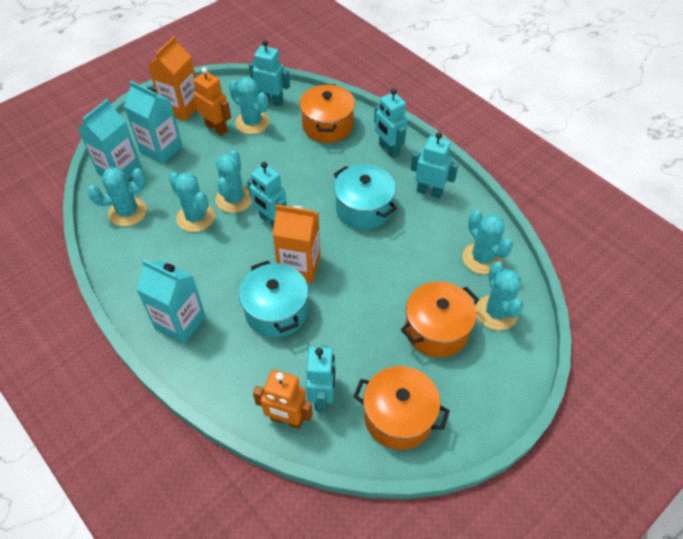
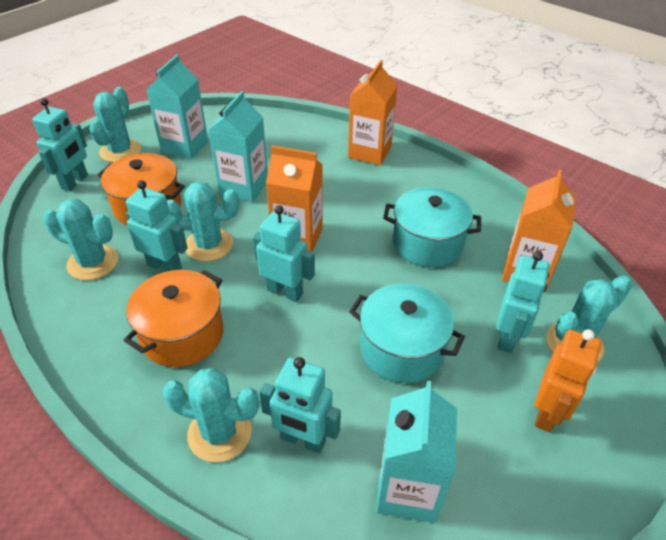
orange carton: [148,36,197,121] [273,204,320,283] = 2 -> [266,145,323,252] [348,60,398,165] [502,169,576,292] = 3
orange pot: [299,84,355,143] [353,366,450,450] [401,281,479,358] = 3 -> [97,153,185,225] [123,270,224,367] = 2
orange robot: [194,67,231,136] [253,370,313,429] = 2 -> [535,329,601,432] = 1
turquoise cactus: [87,167,147,227] [169,172,215,232] [215,150,252,213] [229,77,269,134] [462,210,513,275] [476,261,523,330] = 6 -> [43,199,118,280] [89,87,141,163] [162,368,259,462] [167,182,239,262] [546,276,632,363] = 5

